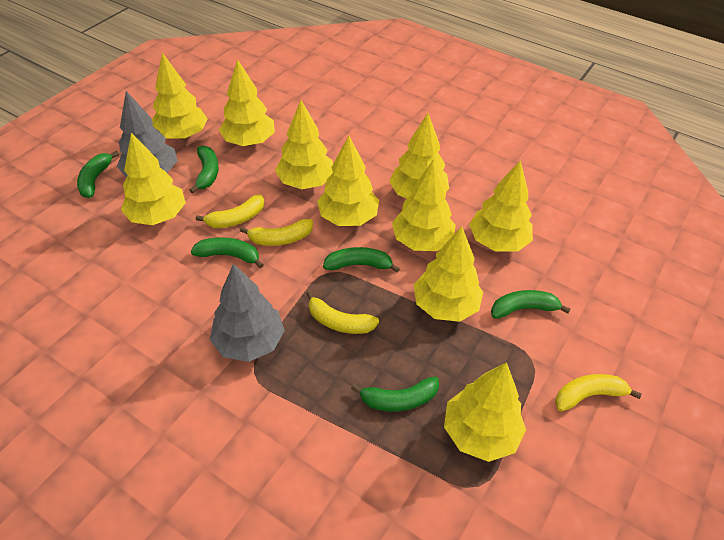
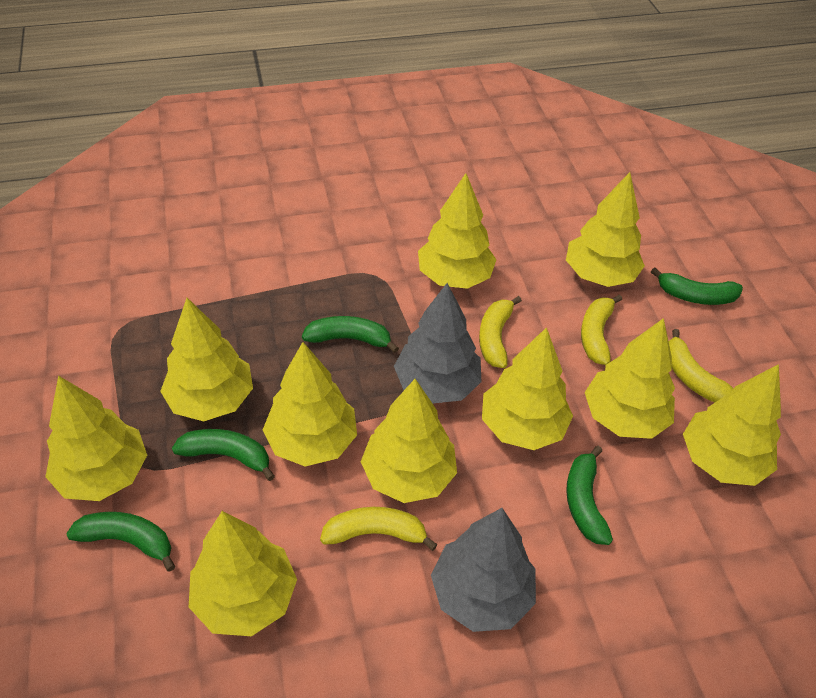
green banana: [77,151,119,198] [189,146,219,194] [191,237,263,268] [323,247,400,273] [351,377,439,412] [491,290,570,319] = 6 -> [66,512,175,572] [172,429,275,481] [302,316,399,353] [566,446,613,545] [651,267,743,305] = 5

